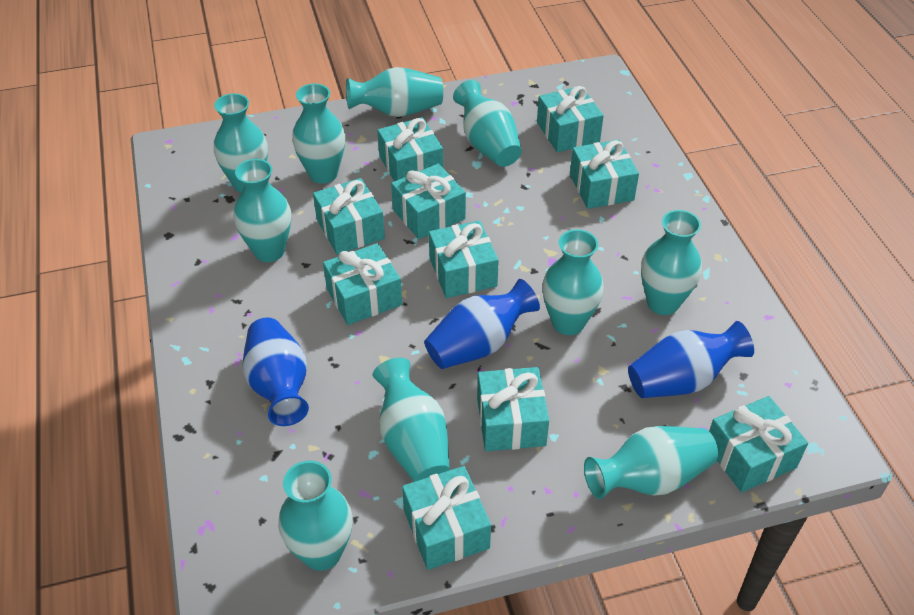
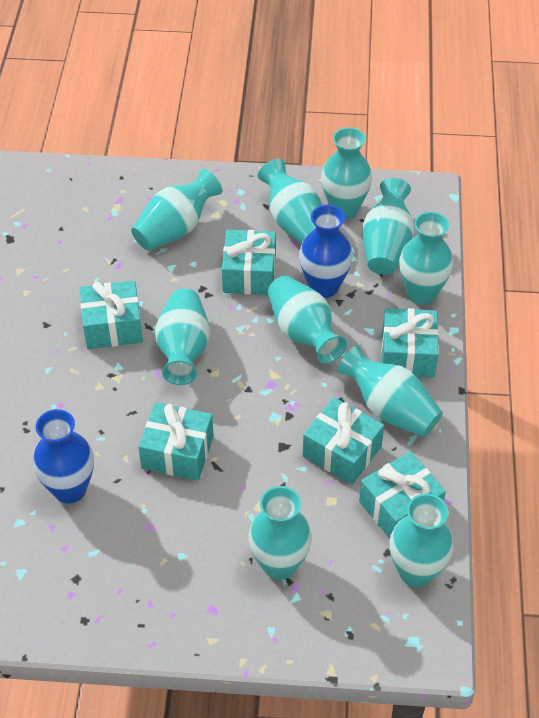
blue vase: [243,318,309,426] [424,279,540,369] [628,321,754,398] = 3 -> [33,409,94,503] [299,205,353,298] = 2
turquoise gift: [313,178,385,255] [323,243,402,325] [377,117,443,181] [391,164,466,239] [402,466,491,570] [429,220,499,298] [477,367,549,451] [537,86,604,152] [570,140,639,209] [709,396,808,493] = 10 -> [80,281,143,349] [138,402,214,480] [222,230,276,295] [303,397,384,485] [359,451,446,538] [381,308,439,378] = 6

